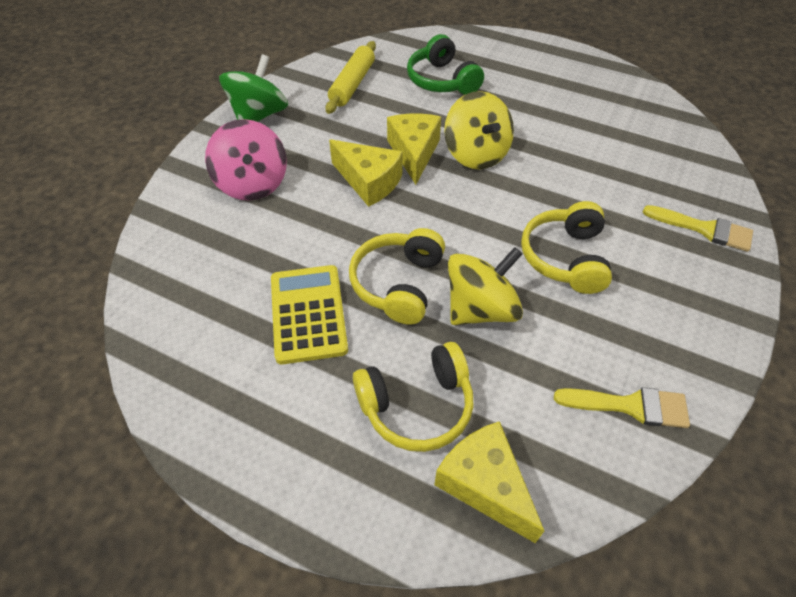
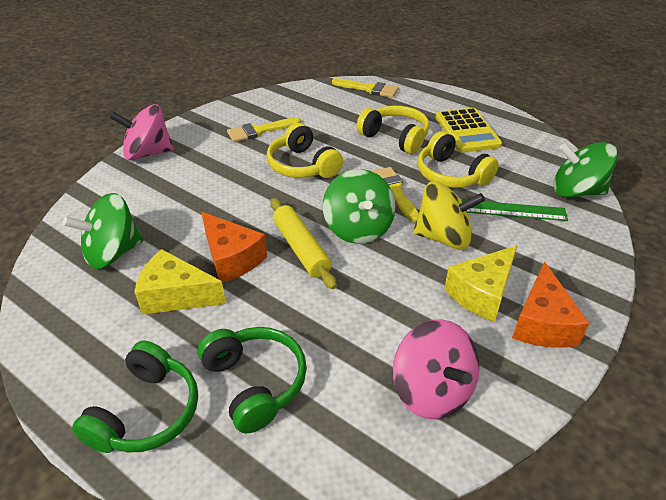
green headphones: [407,34,484,95] = 1 -> [72,341,198,453] [197,327,307,434] = 2
green ruler: none = 0 -> [460,199,568,221] = 1
green spinning top: [219,54,288,122] = 1 -> [63,193,144,269] [323,169,396,244] [554,142,618,198] = 3
orange cheese: none = 0 -> [201,212,267,283] [512,261,589,348] = 2
pink spinning top: [205,119,287,201] = 1 -> [110,104,174,161] [393,319,479,419] = 2
yellow brush: [554,387,690,428] [643,205,753,252] = 2 -> [227,117,301,142] [332,78,398,98] [372,167,419,223] = 3
yellow cheese: [329,139,403,207] [387,113,441,185] [434,421,544,543] = 3 -> [134,249,226,315] [444,245,518,322] = 2
yellow spinning top: [444,91,514,169] [448,247,523,325] = 2 -> [413,181,485,250] = 1

